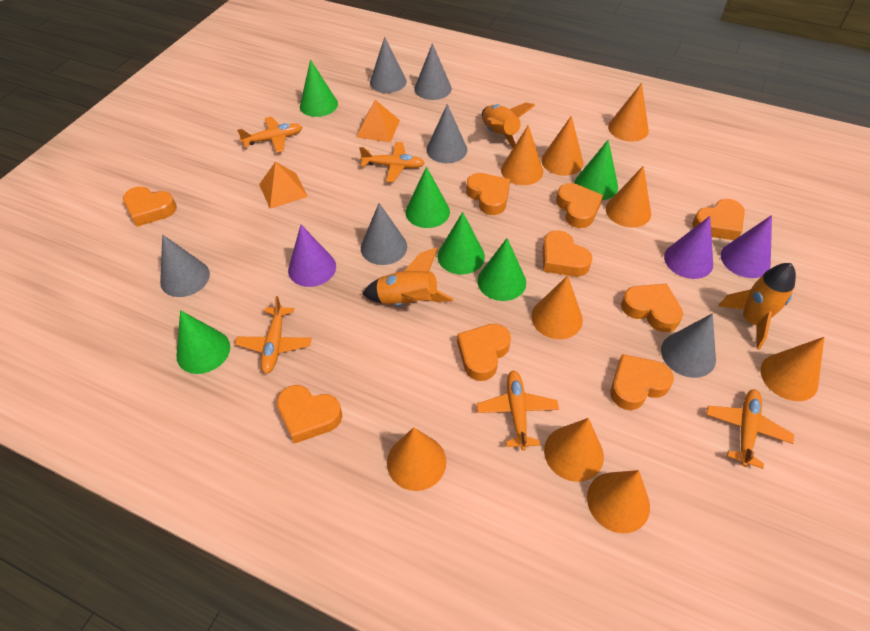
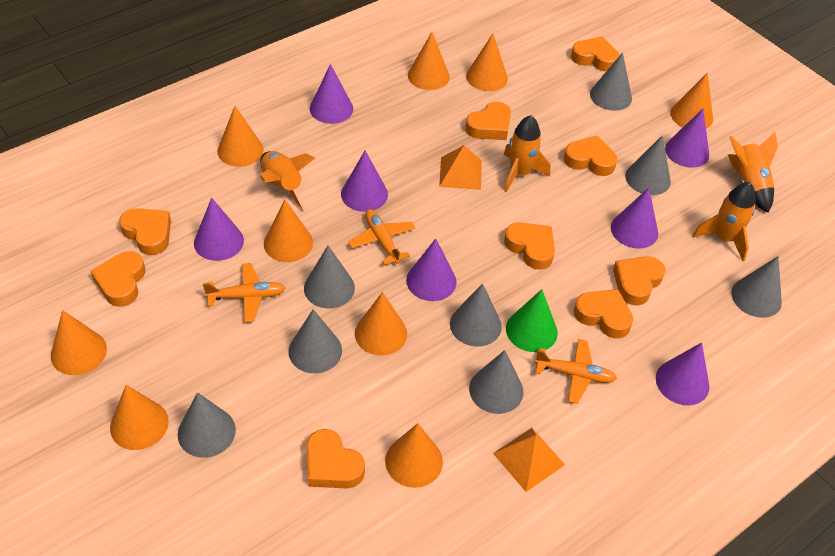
green cone: [177,310,230,374] [300,60,338,117] [405,167,450,228] [438,212,485,275] [477,238,526,301] [575,140,618,200] = 6 -> [506,289,558,352] = 1
grey cone: [160,234,210,297] [361,203,407,265] [370,37,407,93] [414,43,452,100] [426,104,467,163] [661,313,716,378] = 6 -> [178,392,236,458] [288,309,342,373] [304,246,355,308] [450,283,502,347] [469,350,523,414] [590,52,632,111] [625,135,671,195] [731,256,782,318] = 8
orange plane: [235,296,311,374] [237,117,302,153] [359,142,425,182] [477,370,559,450] [706,389,794,469] = 5 -> [203,263,285,322] [348,209,415,265] [534,339,617,404] = 3
orange rocket: [362,247,453,306] [482,103,535,148] [718,263,796,350] = 3 -> [260,151,315,210] [503,115,550,192] [692,182,756,261] [727,132,778,213] = 4
purple cone: [288,225,336,287] [664,216,713,279] [721,215,772,278] = 3 -> [194,198,244,261] [310,64,353,124] [341,151,388,212] [406,238,457,301] [611,188,658,249] [656,342,709,405] [665,109,709,168] = 7

